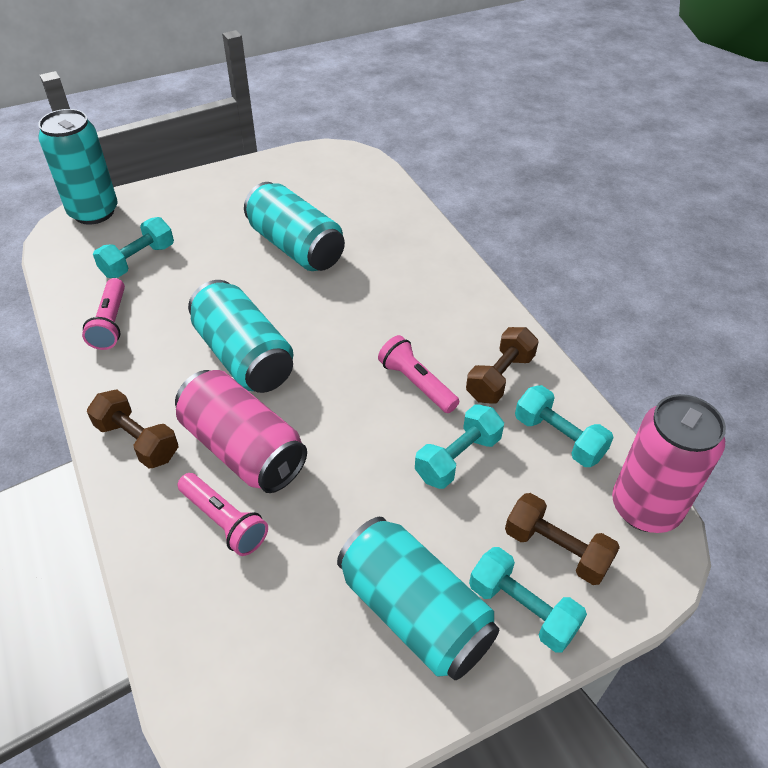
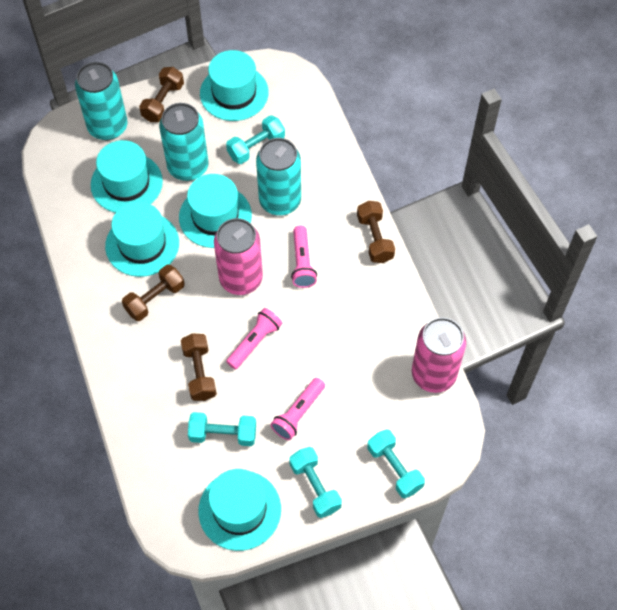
brown dumbbell: [87,390,179,468] [466,327,539,404] [505,493,620,585] = 3 -> [122,265,185,321] [139,67,184,122] [181,333,217,401] [357,201,395,263] = 4
turquoise can: [38,109,118,225] [188,280,293,393] [244,182,345,271] [337,517,499,680] = 4 -> [75,62,128,140] [159,103,209,181] [256,138,301,215] = 3
turquoise hat: none = 0 -> [91,140,163,213] [105,202,179,277] [179,174,252,248] [198,469,281,551] [200,50,269,121] = 5

